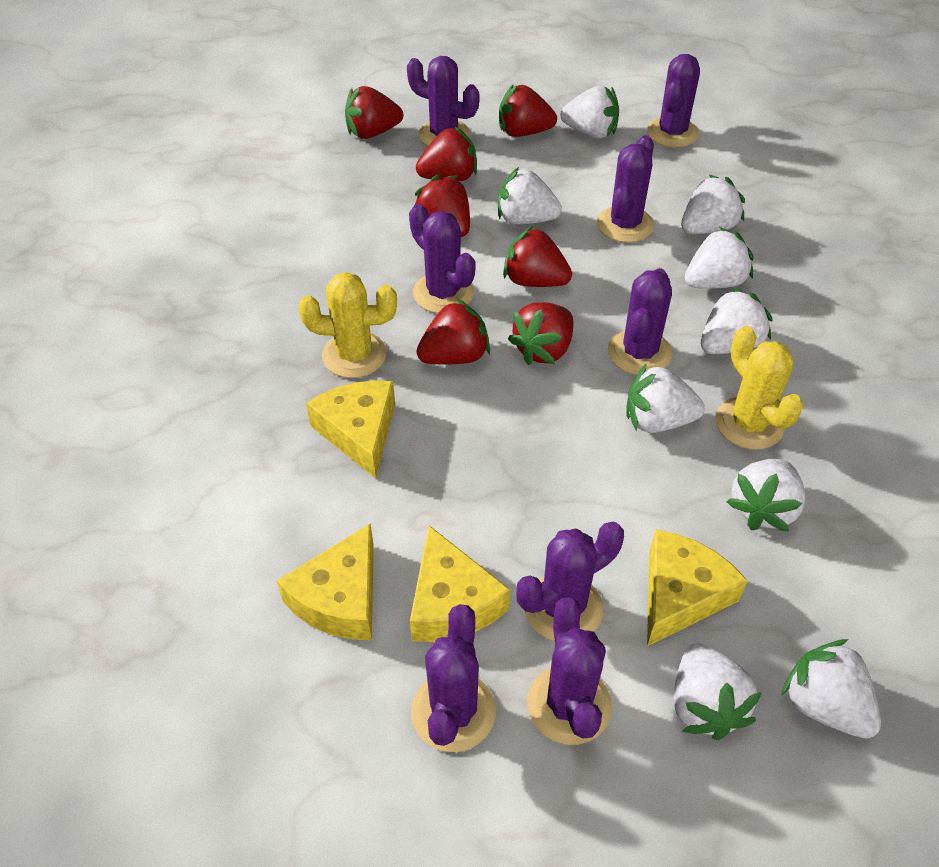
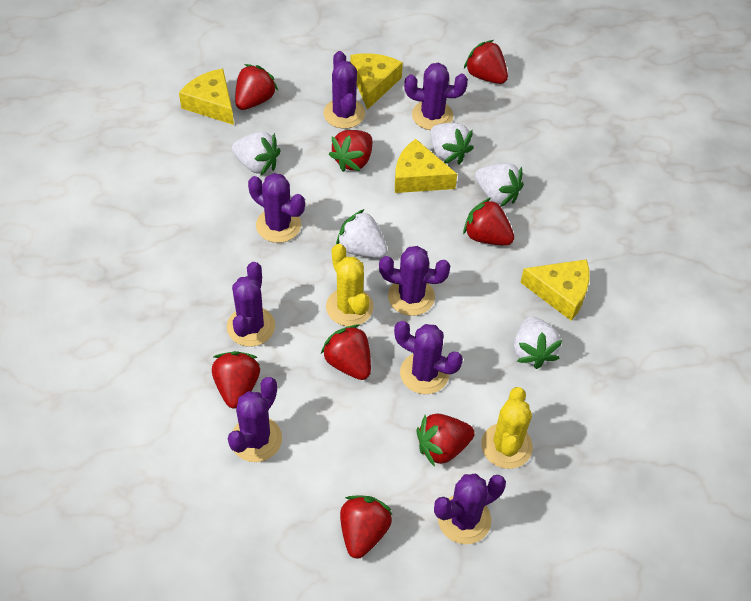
red strawberry: [345,86,403,139] [414,174,470,237] [416,126,477,181] [416,298,490,364] [499,84,557,137] [503,226,572,287] [508,302,574,365] = 7 -> [212,351,260,409] [235,64,278,110] [321,324,371,380] [329,130,372,172] [340,495,392,559] [416,414,475,467] [463,198,514,246] [464,40,508,84] = 8
white strawberry: [498,167,562,224] [560,86,619,138] [626,363,705,433] [674,644,762,740] [681,175,745,234] [685,227,754,289] [700,287,773,354] [727,459,805,532] [781,639,881,739] = 9 -> [232,132,281,175] [336,209,387,258] [430,123,474,165] [475,163,524,206] [514,316,563,369] = 5

